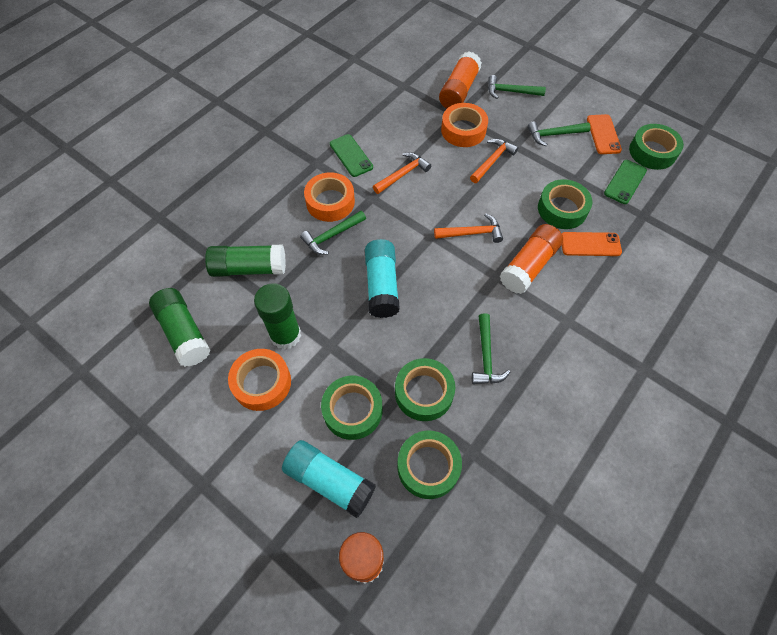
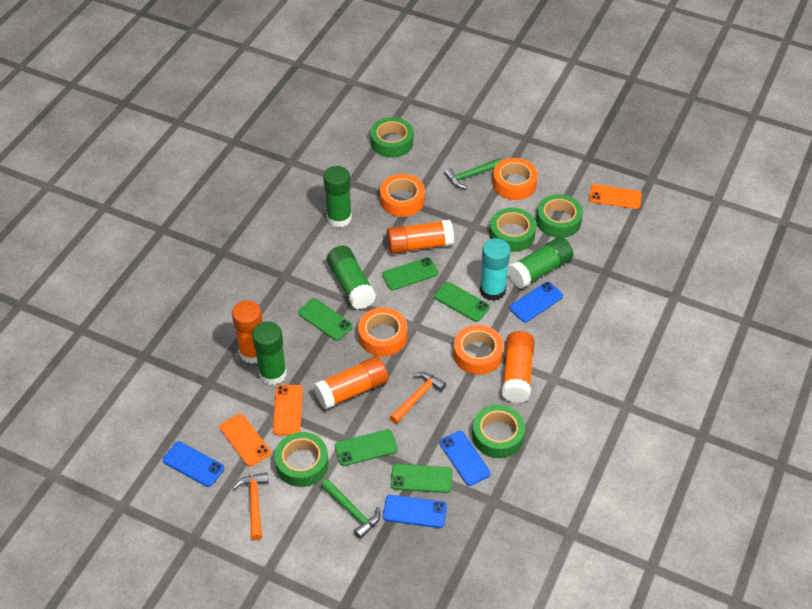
blue phone: none = 0 -> [162,441,224,487] [383,495,447,528] [439,431,491,486] [509,282,563,322] = 4
green glue stick: [149,288,211,367] [205,244,286,277] [254,283,301,349] = 3 -> [252,321,287,385] [323,166,352,227] [327,246,376,309] [508,237,574,289] = 4
green hammer: [300,211,366,254] [472,313,510,384] [488,75,546,99] [528,121,591,146] = 4 -> [321,479,380,539] [444,158,501,189] = 2
green phone: [330,134,373,177] [604,160,647,204] = 2 -> [298,298,353,341] [335,429,397,466] [382,257,438,290] [391,464,453,493] [434,282,490,322] = 5
orange glue stick: [339,532,384,584] [439,52,482,108] [500,224,563,294] = 3 -> [232,300,263,364] [314,356,388,410] [387,220,454,254] [502,331,535,403] = 4
orange hammer: [373,152,431,194] [434,213,503,243] [470,138,518,183] = 3 -> [233,472,269,540] [390,372,446,424] = 2
orange phone: [562,232,622,256] [587,114,622,154] = 2 -> [219,414,271,467] [273,385,303,435] [589,184,642,209] = 3
orange tape: [228,349,291,411] [304,172,355,222] [441,103,488,147] = 3 -> [358,307,407,356] [380,174,425,217] [453,325,504,375] [492,158,538,200] = 4
turquoise glue stick: [282,440,376,518] [365,239,400,318] = 2 -> [480,238,511,301] = 1

